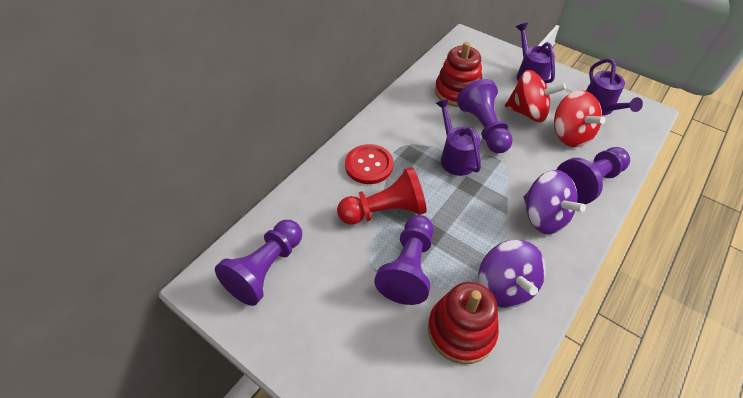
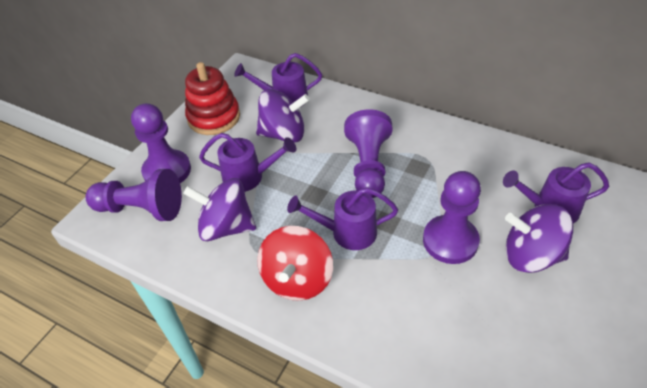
purple spinning top: [478,240,546,308] [523,170,586,234] = 2 -> [183,178,256,241] [256,89,310,143] [505,204,573,273] = 3
purple watering can: [436,99,481,176] [516,23,555,85] [586,58,643,116] = 3 -> [199,133,296,192] [234,53,322,107] [287,187,398,250] [503,162,609,224] = 4
red button: [345,144,393,184] = 1 -> none = 0
red pawn: [337,167,427,225] = 1 -> none = 0
red spinning top: [505,70,566,122] [554,90,606,147] = 2 -> [257,226,333,301] = 1
red stacking toy: [428,282,499,364] [435,41,482,107] = 2 -> [185,62,240,135] = 1

